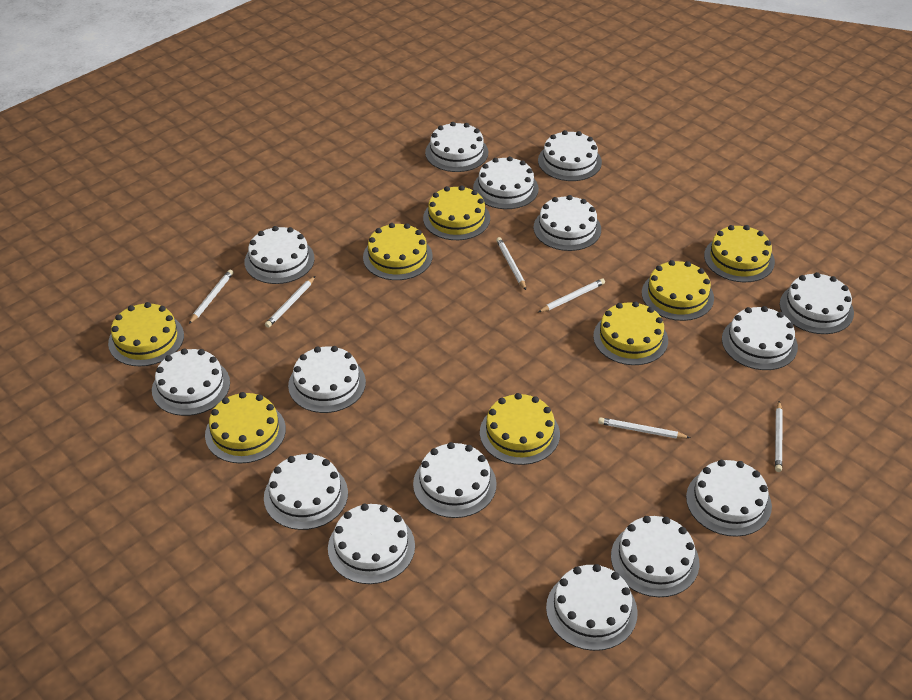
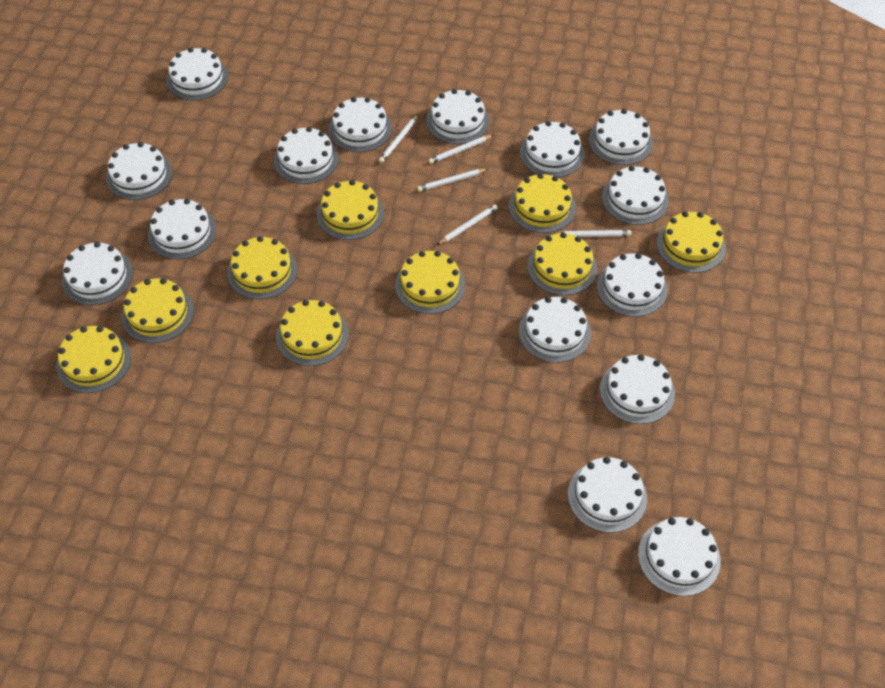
white pencil: [189,270,233,324] [265,276,315,328] [496,237,526,290] [538,278,605,312] [598,417,691,439] [775,401,783,472] = 6 -> [379,114,419,163] [417,169,488,192] [428,135,493,164] [437,204,498,245] [555,230,631,237] = 5
yellow cake: [108,302,184,366] [205,392,286,464] [363,223,433,280] [423,185,490,240] [480,393,560,465] [593,301,668,365] [642,260,714,321] [704,225,775,282] = 8 -> [56,326,131,393] [121,278,194,343] [227,236,297,299] [276,300,349,366] [317,180,384,240] [395,251,465,314] [509,173,576,233] [528,232,597,295] [656,211,726,273] = 9

